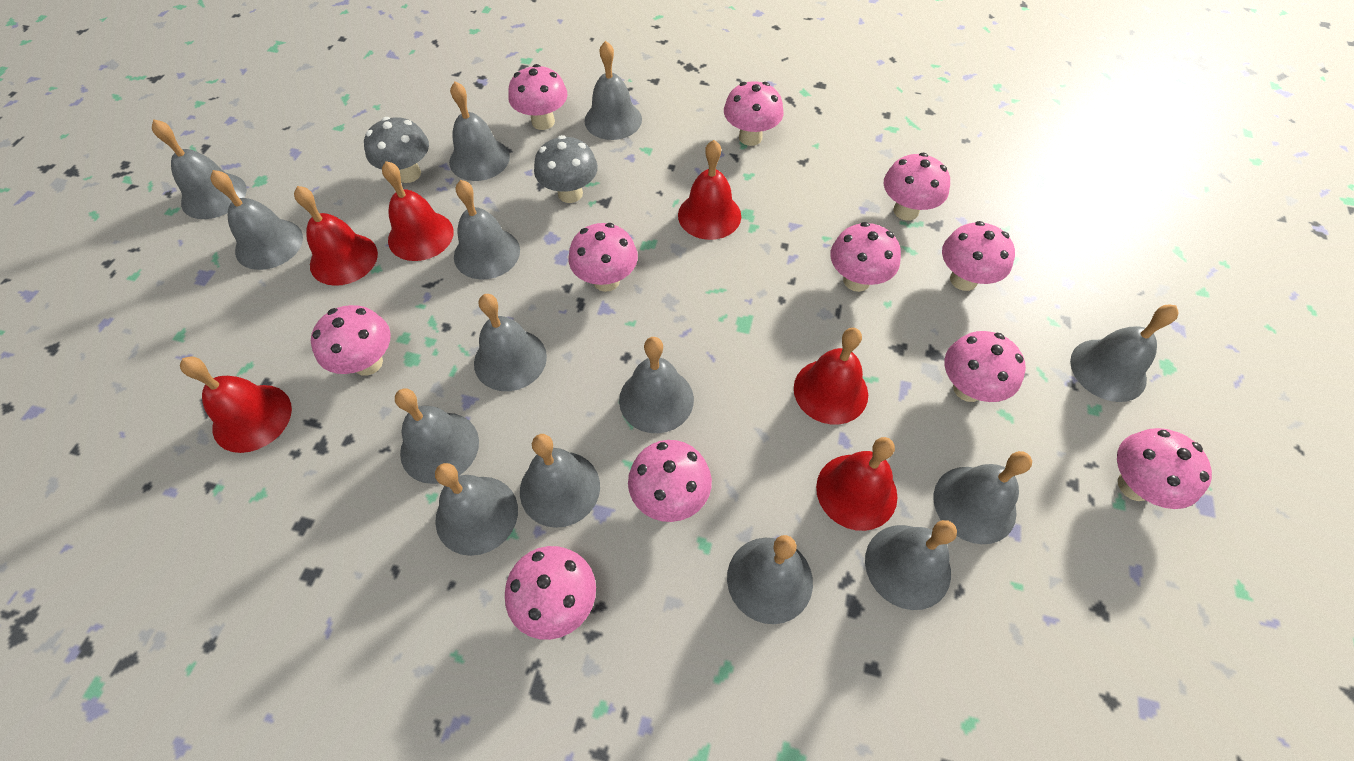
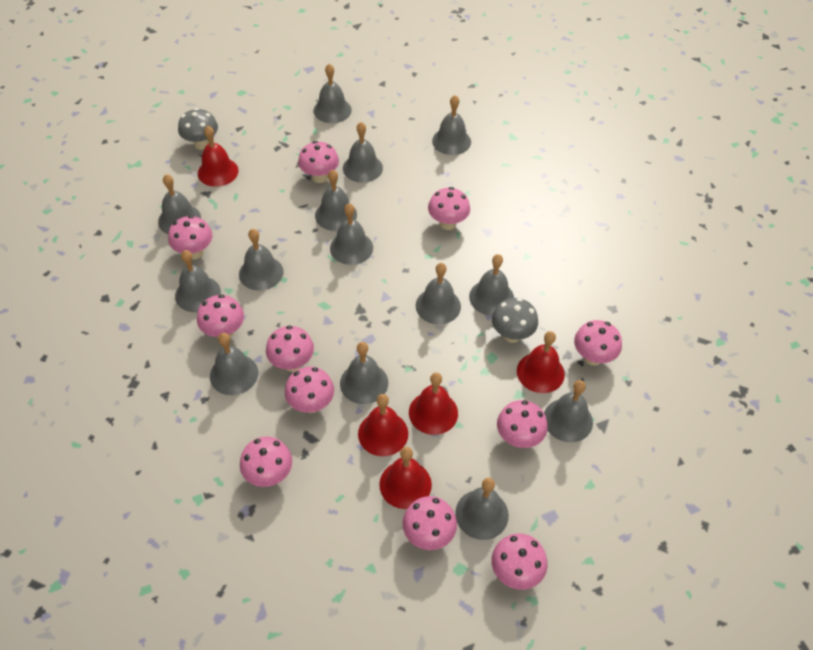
red bell: [180,356,292,453] [294,186,378,286] [382,161,454,261] [678,140,741,240] [794,328,868,424] [816,437,897,531] = 6 -> [198,126,239,187] [358,394,408,456] [379,447,432,509] [409,372,458,435] [517,331,565,393] = 5

